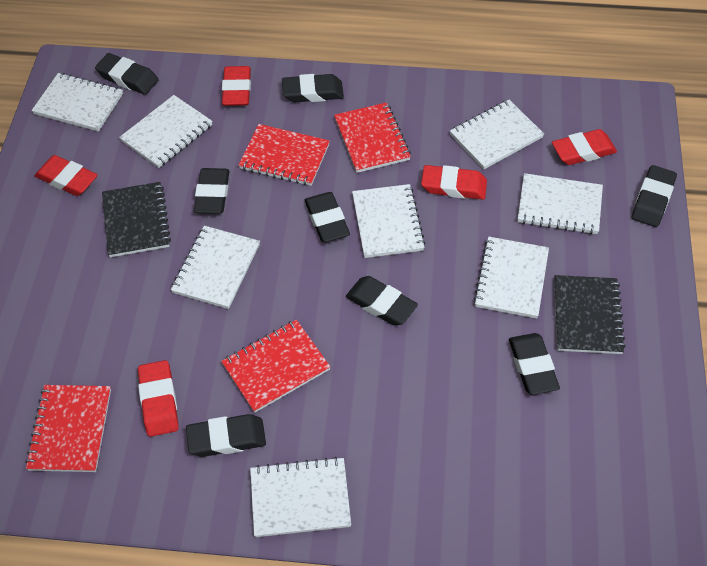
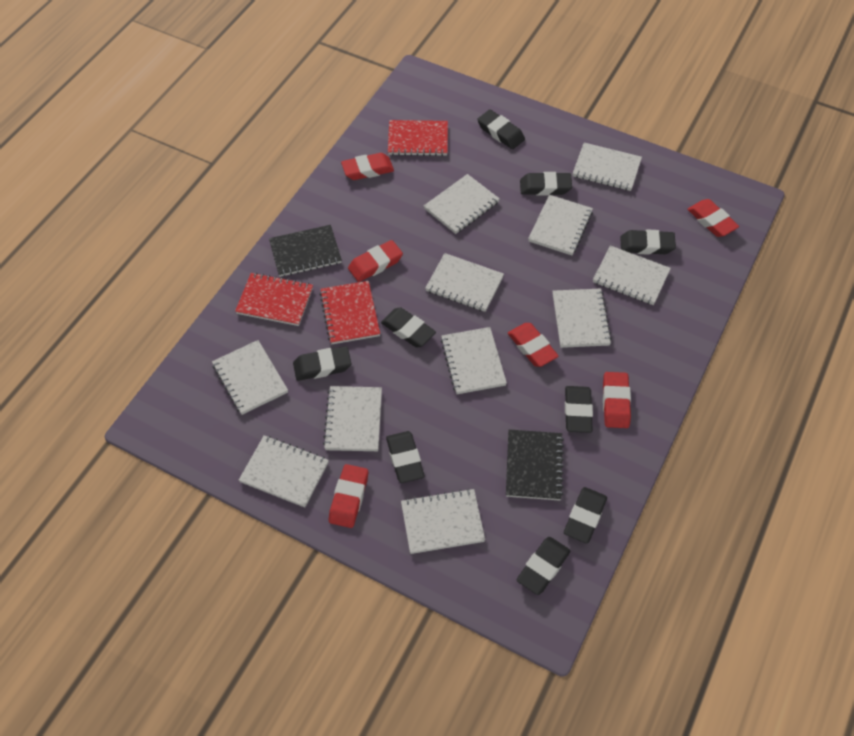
black eraser: [95,53,159,95] [186,414,266,457] [194,168,229,214] [282,74,344,102] [305,192,350,242] [346,276,418,326] [509,333,560,395] [632,165,677,227] = 8 -> [293,346,351,381] [381,307,436,347] [386,431,424,483] [477,110,525,149] [517,537,571,595] [520,172,572,196] [564,487,607,544] [565,386,593,433] [620,229,676,255] = 9
red eraser: [35,155,97,196] [138,360,179,437] [222,66,251,106] [421,165,487,200] [552,129,617,165] = 5 -> [329,464,368,528] [341,153,394,180] [348,240,403,282] [508,323,558,367] [603,372,631,428] [687,199,739,237] = 6
red notebook: [25,385,111,472] [221,320,331,413] [238,124,330,186] [334,102,411,173] = 4 -> [235,272,313,326] [319,281,380,344] [388,120,448,156] = 3
white notebook: [32,73,123,132] [119,95,213,168] [171,226,260,309] [250,457,351,537] [352,184,425,258] [450,100,544,169] [473,237,549,319] [518,173,603,234] = 8 -> [212,340,288,415] [239,435,329,508] [323,386,382,451] [401,488,485,554] [424,174,500,234] [425,253,504,312] [441,327,507,394] [528,195,593,255] [552,289,612,348] [572,142,642,191] [593,245,671,305] = 11

